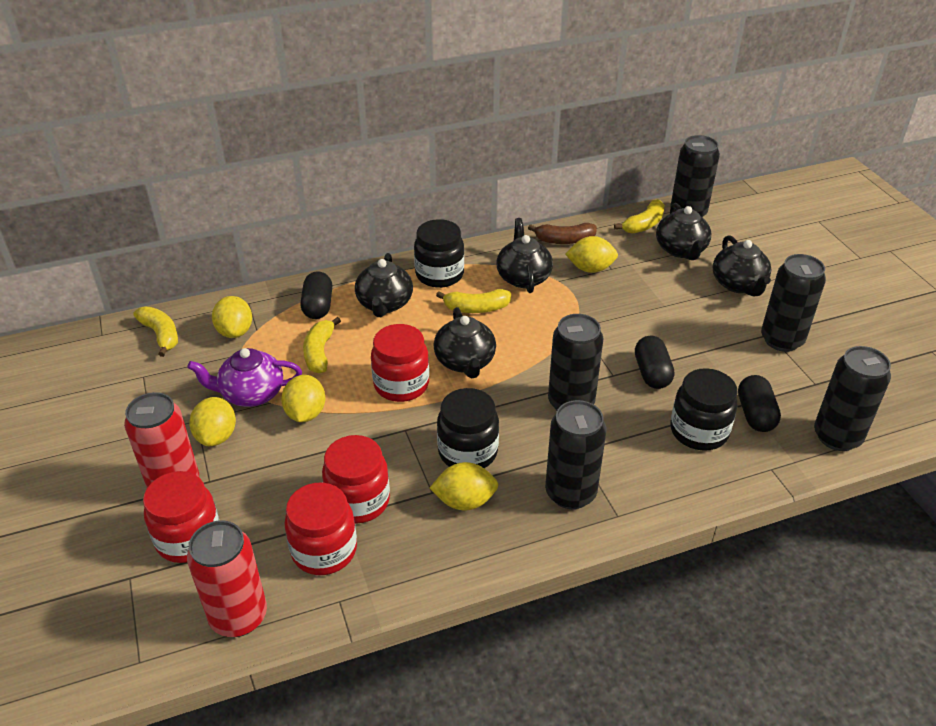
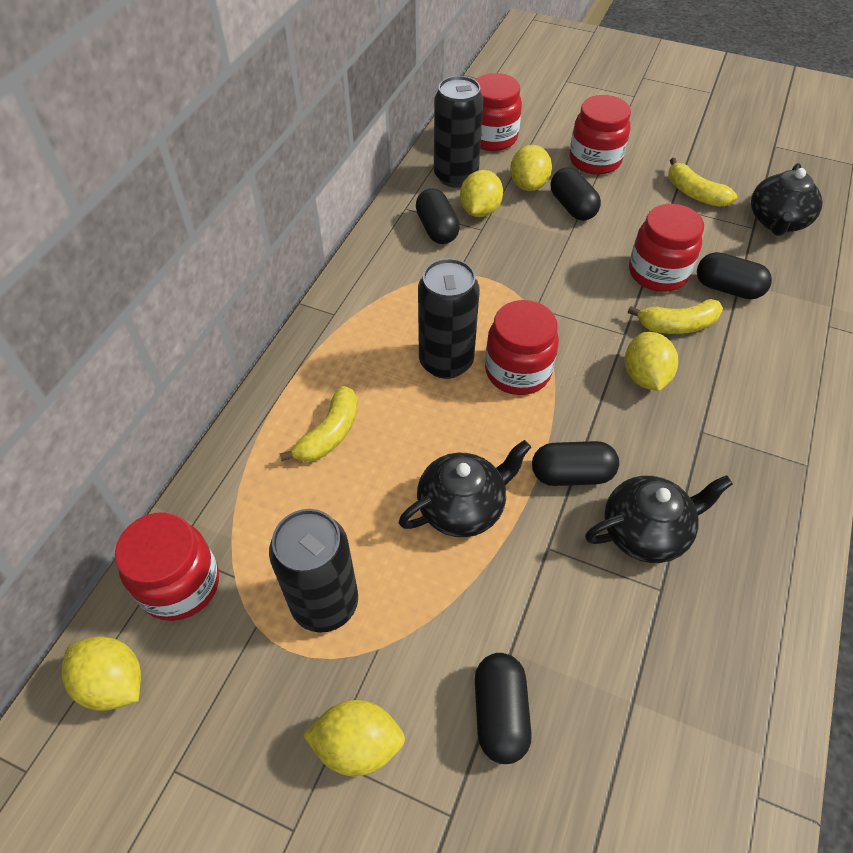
black can: [545,400,607,509] [548,314,604,410] [670,135,720,217] [761,254,826,352] [814,346,891,451] = 5 -> [269,509,358,632] [418,258,480,379] [434,76,484,188] = 3
black capsule: [301,271,332,319] [635,336,674,389] [738,375,781,432] = 3 -> [416,188,460,244] [475,653,532,764] [532,441,619,486] [551,167,601,221] [697,252,772,299] = 5
black jar: [414,219,464,288] [437,388,499,468] [671,368,738,451] = 3 -> none = 0
black teapot: [355,253,413,317] [434,307,496,378] [497,218,553,293] [656,203,711,260] [713,235,771,297] = 5 -> [399,440,531,537] [585,475,733,563] [751,163,822,236] = 3
brown banana: [528,223,597,244] = 1 -> none = 0
purple teapot: [187,348,302,407] = 1 -> none = 0
red can: [124,392,199,487] [187,521,267,637] = 2 -> none = 0
red jar: [143,471,219,563] [284,483,357,575] [322,435,390,524] [371,324,429,402] = 4 -> [115,512,219,621] [476,73,522,151] [485,300,559,395] [570,95,631,175] [629,204,704,292] = 5
yellow banana: [133,307,178,357] [303,317,341,373] [436,289,511,313] [614,199,665,234] = 4 -> [279,385,357,462] [628,299,723,334] [668,158,738,207] = 3

